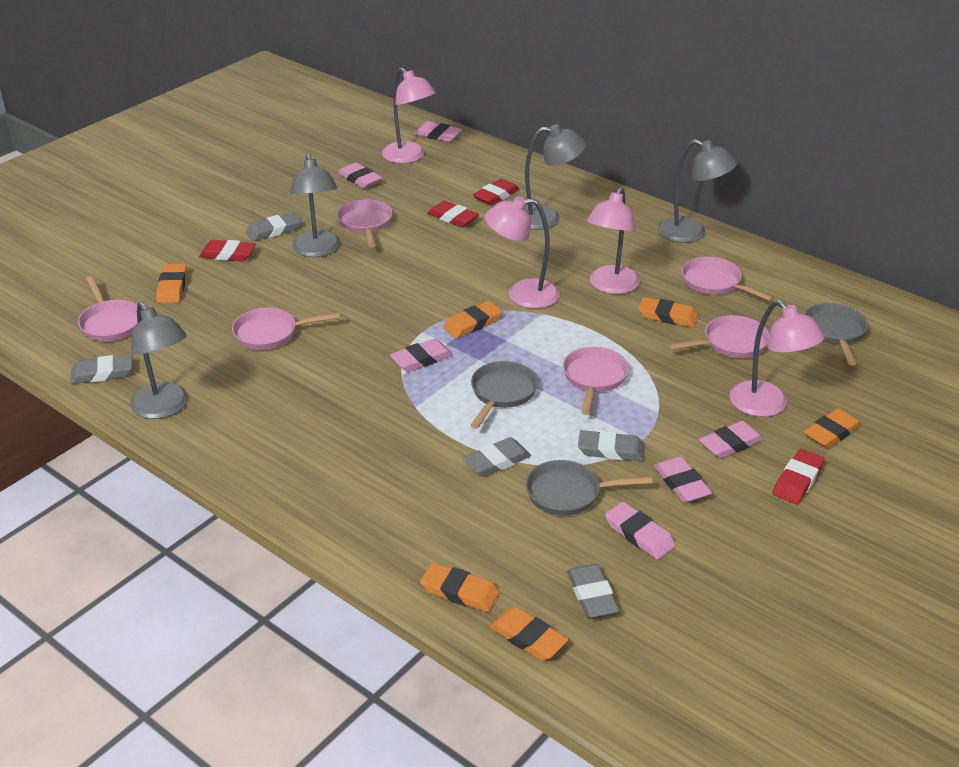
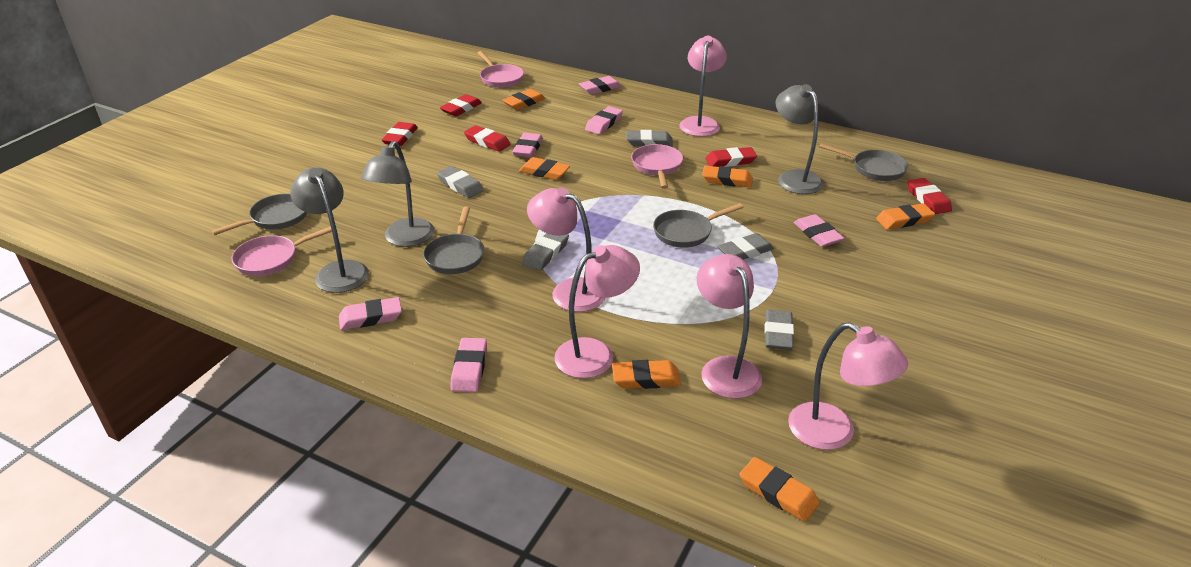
grey lamp: [130,302,188,419] [290,153,340,257] [525,124,586,230] [658,139,737,243] = 4 -> [290,167,369,293] [361,141,434,247] [775,84,824,194] = 3
grey pan: [470,361,538,429] [526,460,653,516] [804,303,868,366] = 3 -> [211,193,307,235] [423,207,484,274] [653,203,744,248] [819,143,908,181] = 4
pink lamp: [382,68,436,163] [485,196,560,309] [587,187,640,294] [729,300,825,417] = 4 -> [527,187,605,312] [554,245,640,378] [679,36,727,137] [697,254,762,399] [788,322,908,450] = 5
pink pan: [78,276,138,341] [232,308,340,350] [337,199,393,247] [563,347,629,415] [668,315,769,358] [682,257,774,301] = 6 -> [231,226,332,276] [478,51,524,88] [631,144,683,189] = 3
red eraser: [199,240,256,261] [427,201,479,227] [473,179,519,206] [773,449,825,504] = 4 -> [382,122,418,146] [440,94,482,116] [464,125,511,152] [705,147,757,167] [907,178,952,214] = 5

